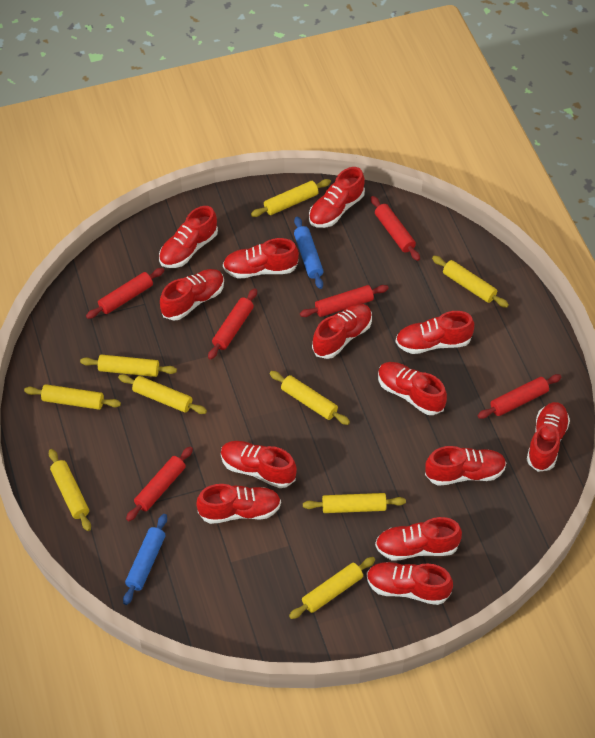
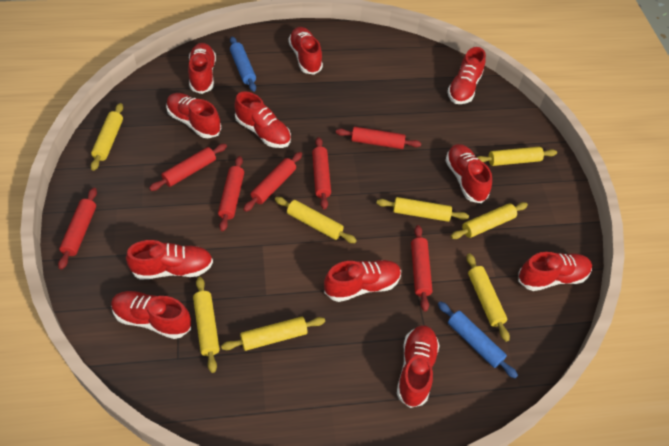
red rolling pin: [86,268,164,319] [126,446,193,521] [208,288,257,360] [300,285,389,317] [371,196,420,261] [478,374,561,419] = 6 -> [58,188,97,270] [149,144,227,191] [218,156,244,231] [243,152,302,212] [312,137,331,210] [336,127,421,149] [411,225,432,311] = 7
red shoe: [159,206,218,268] [160,269,224,321] [196,484,281,524] [221,441,297,488] [223,238,299,279] [309,167,365,228] [312,304,372,359] [367,562,453,605] [375,517,462,560] [378,362,447,415] [396,311,474,354] [425,446,507,486] [526,402,570,472] = 13 -> [111,291,191,339] [126,240,213,280] [166,93,221,138] [188,43,216,94] [234,91,291,148] [288,27,323,75] [324,260,401,302] [397,325,440,408] [445,144,492,203] [447,47,486,104] [518,252,592,291] = 11
yellow rolling pin: [24,384,121,410] [49,449,91,531] [80,355,177,377] [118,374,207,414] [251,179,331,217] [270,371,350,425] [289,557,375,619] [303,493,406,513] [432,256,509,308] = 9 -> [91,103,123,171] [193,277,220,373] [221,317,325,351] [275,197,357,243] [376,197,469,222] [451,202,528,239] [466,253,510,342] [477,147,557,166] = 8

